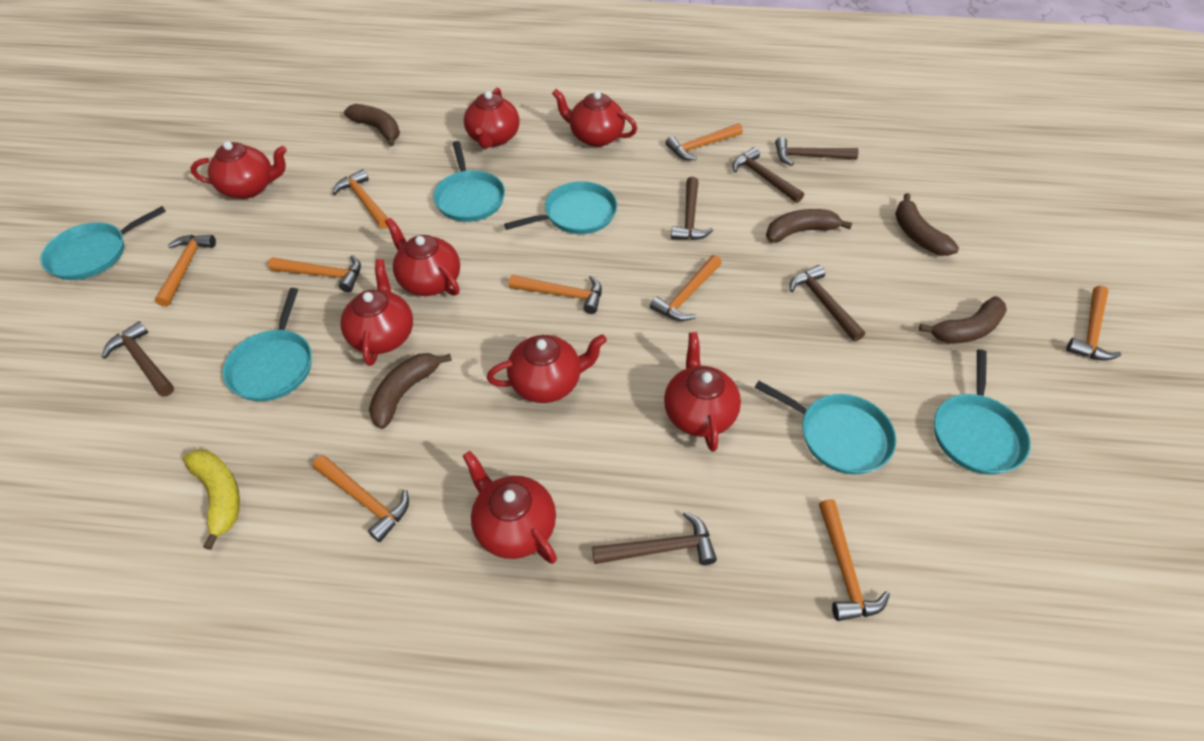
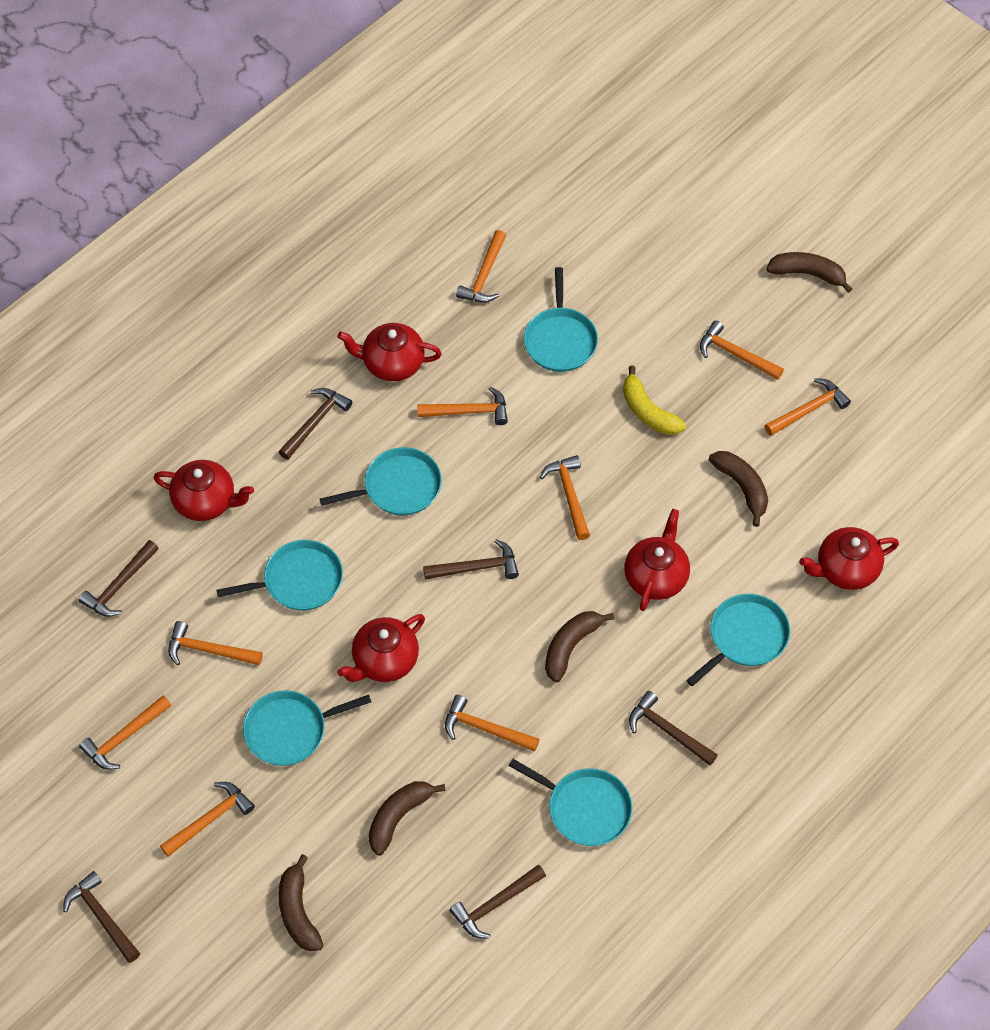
red teapot: [191,141,287,199] [340,259,413,366] [385,218,460,296] [463,451,557,564] [464,88,520,148] [487,334,607,403] [552,89,637,147] [664,332,741,452] = 8 -> [154,460,254,521] [337,323,442,381] [337,614,425,682] [624,509,690,611] [799,527,899,590] = 5

